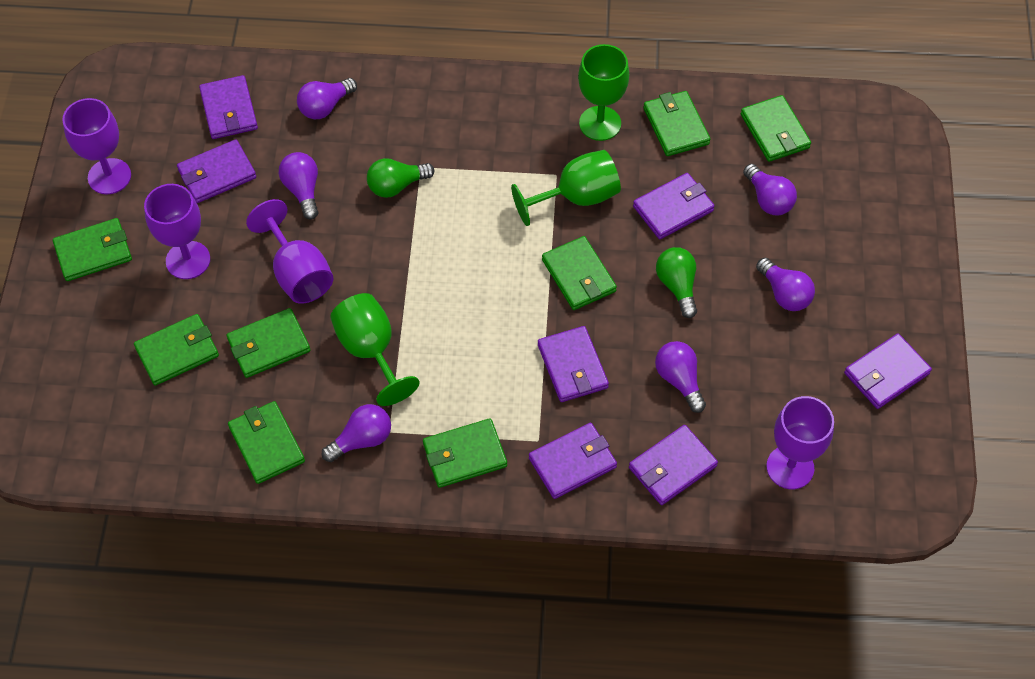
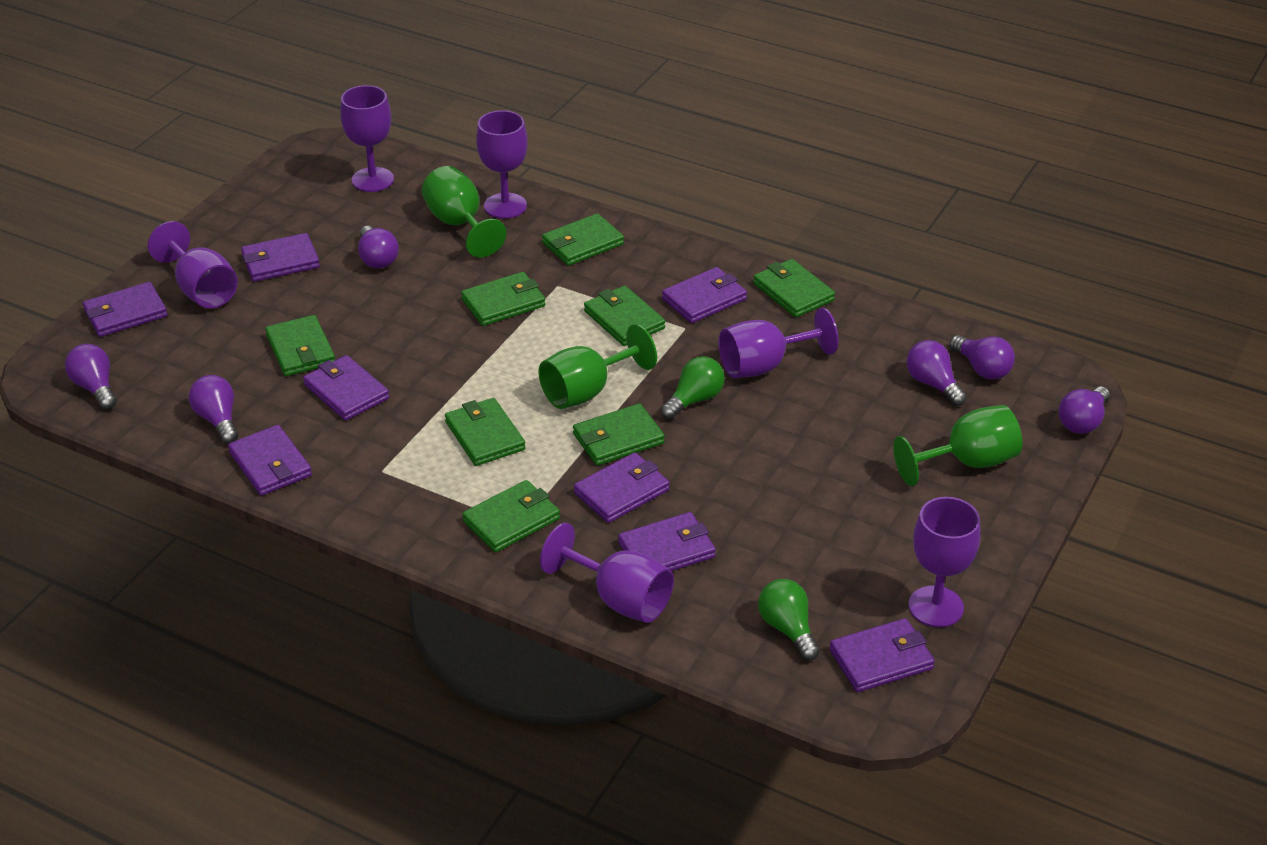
purple goblet: [62,98,131,194] [144,184,210,279] [246,199,333,304] [766,396,834,489] = 4 -> [148,221,238,308] [340,85,394,192] [476,110,528,219] [540,523,674,623] [719,308,838,378] [909,497,980,627] = 6
purple wallet: [177,139,256,203] [199,75,258,139] [529,423,617,499] [538,326,609,402] [629,425,718,505] [633,173,715,239] [844,333,932,409] = 7 -> [83,282,167,337] [228,425,312,496] [241,233,320,282] [303,355,389,421] [574,452,670,523] [618,512,716,571] [662,267,747,323] [829,618,935,692] = 8

